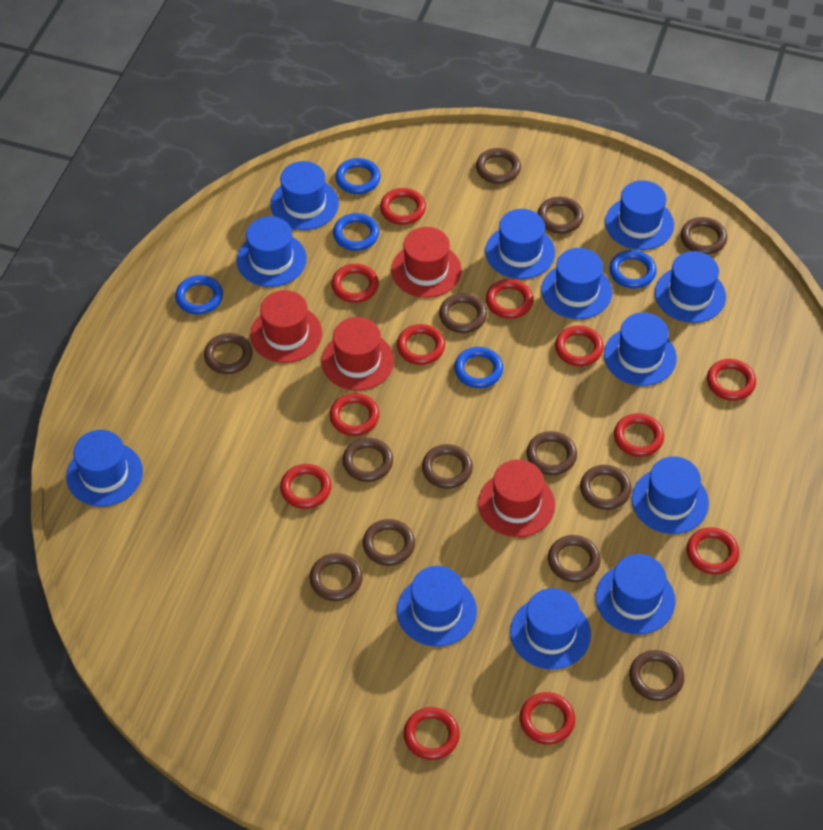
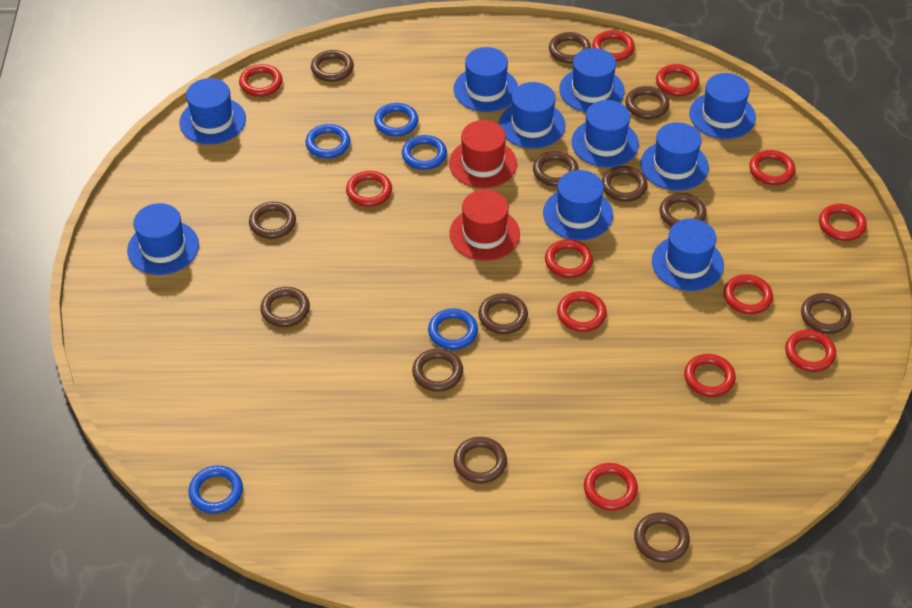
blue hat: [66,430,143,507] [237,216,307,287] [271,161,339,230] [397,566,477,647] [485,209,555,279] [510,588,591,670] [541,248,612,319] [596,554,676,634] [604,312,677,386] [605,180,674,250] [632,456,709,534] [655,251,726,323] = 12 -> [127,203,199,275] [179,78,246,145] [453,47,518,112] [499,82,566,149] [543,170,613,240] [559,48,625,112] [572,100,639,167] [640,122,709,191] [652,219,724,291] [689,73,756,139] = 10
red hat: [250,290,322,363] [321,317,394,391] [391,227,462,298] [478,460,555,537] = 4 -> [449,120,517,188] [449,190,520,261] = 2

